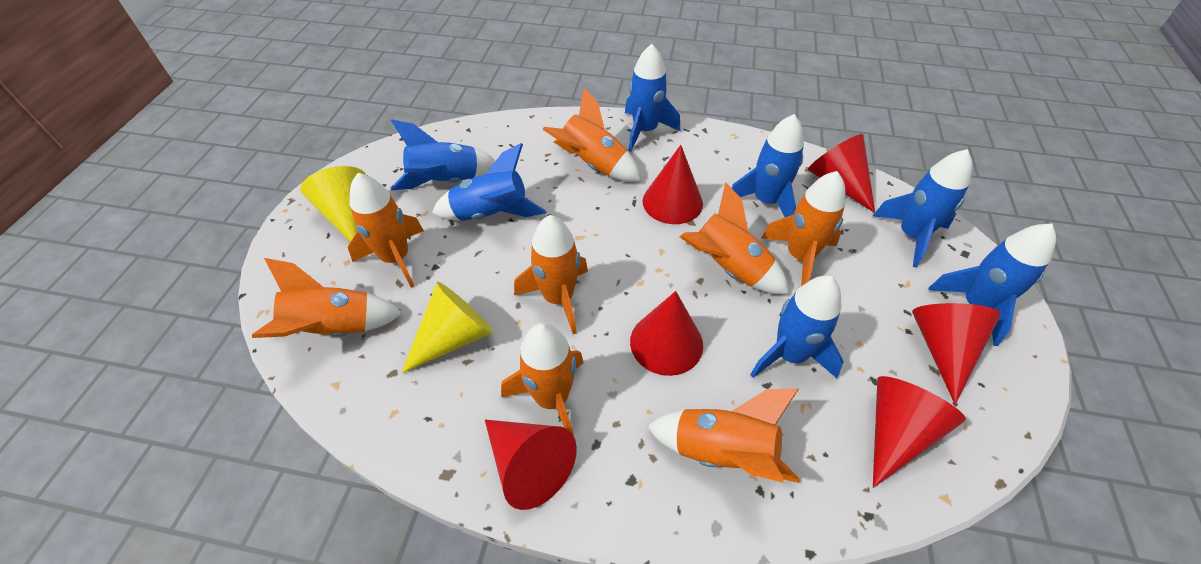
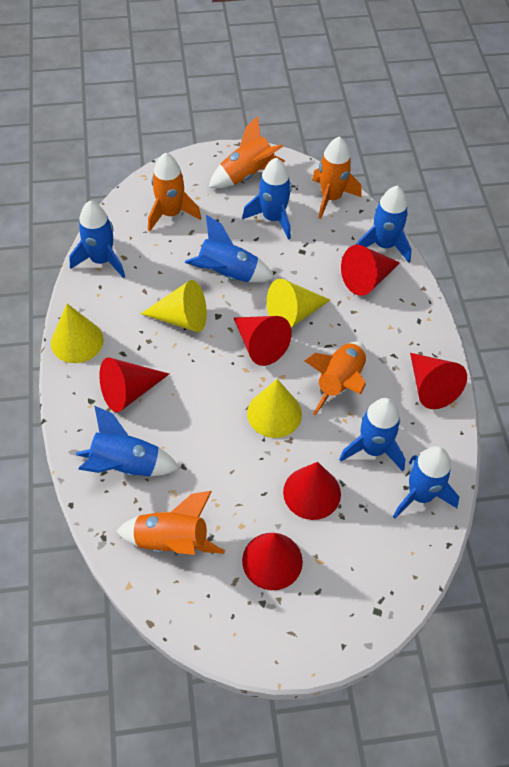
orange rocket: [252,258,402,338] [348,173,424,288] [501,323,584,436] [514,215,588,334] [543,88,641,182] [647,388,800,483] [679,182,789,294] [761,171,846,286] = 8 -> [116,491,225,555] [148,152,201,232] [209,116,285,189] [304,342,366,415] [312,136,362,219] = 5
yellow cone: [300,166,366,242] [402,282,493,373] = 2 -> [51,304,104,363] [140,280,207,332] [247,379,302,438] [267,279,330,328] = 4

